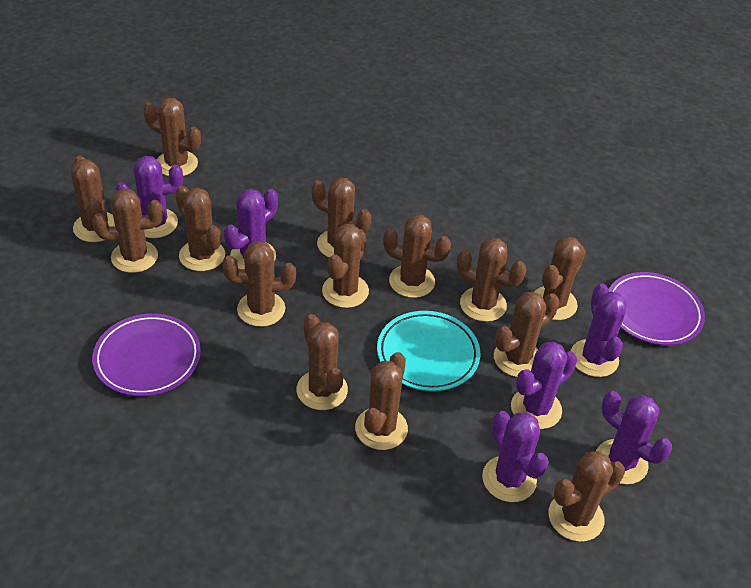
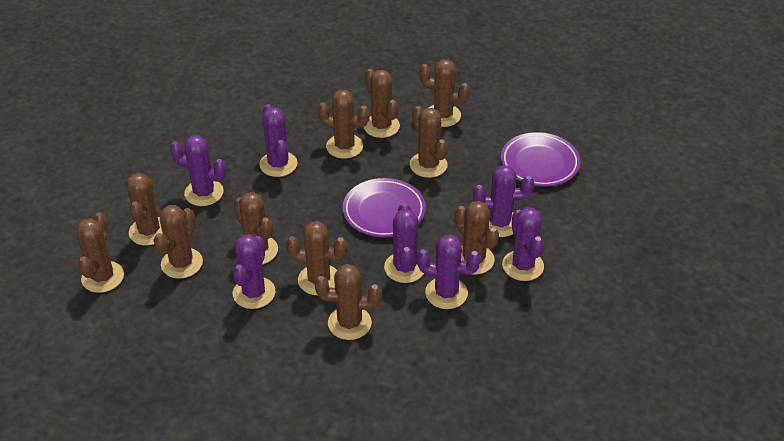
brown cactus: [71,156,115,242] [92,188,163,273] [143,98,201,176] [175,186,225,271] [222,241,296,327] [297,314,348,410] [311,177,371,258] [322,224,369,308] [355,352,408,450] [383,214,451,298] [456,238,527,322] [494,291,559,377] [534,237,586,320] [548,451,625,542] = 14 -> [77,212,124,293] [126,173,163,246] [153,205,203,278] [234,192,278,264] [286,221,348,295] [315,264,381,340] [318,90,370,159] [364,69,400,138] [410,106,448,178] [419,59,470,127] [455,201,499,275] = 11
purple cactus: [116,156,183,238] [224,189,278,269] [482,411,549,502] [511,341,577,429] [571,283,627,377] [596,391,672,485] = 6 -> [170,135,227,206] [233,234,275,309] [259,104,298,177] [384,203,424,283] [417,234,481,309] [473,165,534,237] [502,207,544,281] = 7
turquoise plate: [377,311,480,391] = 1 -> none = 0

